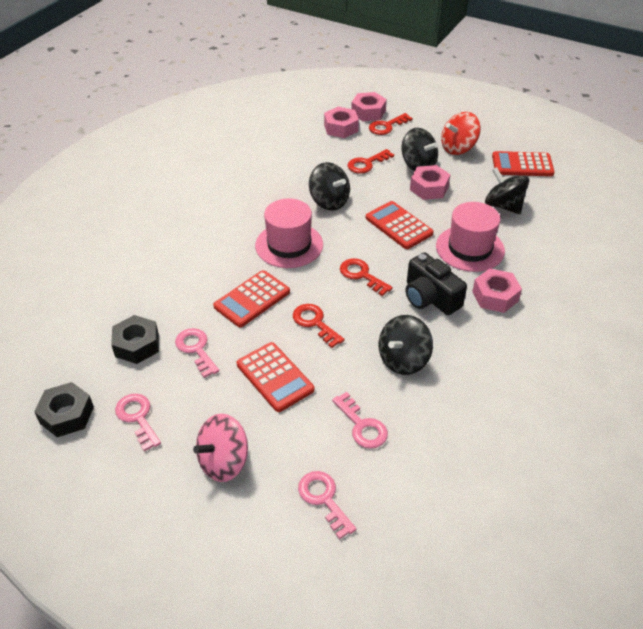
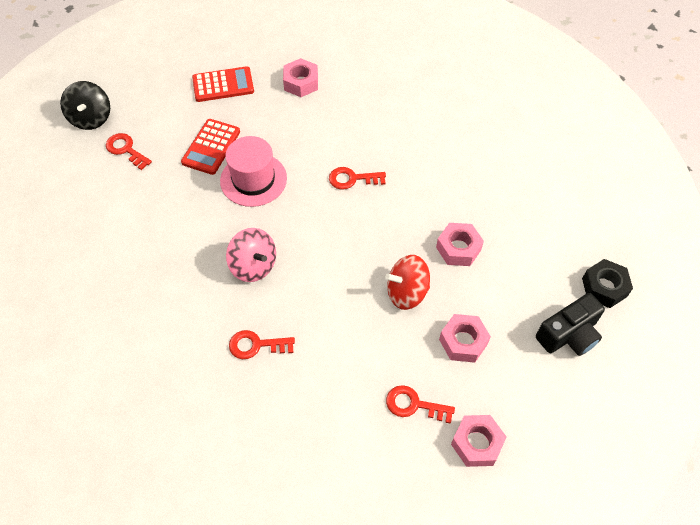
black nut: [34,382,94,437] [111,315,159,364] = 2 -> [582,259,633,308] = 1
black spinning top: [309,162,350,211] [379,315,433,375] [402,128,438,171] [485,167,529,214] = 4 -> [60,81,110,130] = 1
pink hat: [255,198,323,268] [436,202,505,272] = 2 -> [220,136,287,207] = 1
pink key: [115,394,161,451] [175,328,219,378] [298,471,356,539] [332,392,388,449] = 4 -> none = 0
red calculator: [213,270,290,327] [237,342,314,412] [366,201,434,249] [492,151,555,176] = 4 -> [181,119,240,175] [192,66,254,102] = 2

